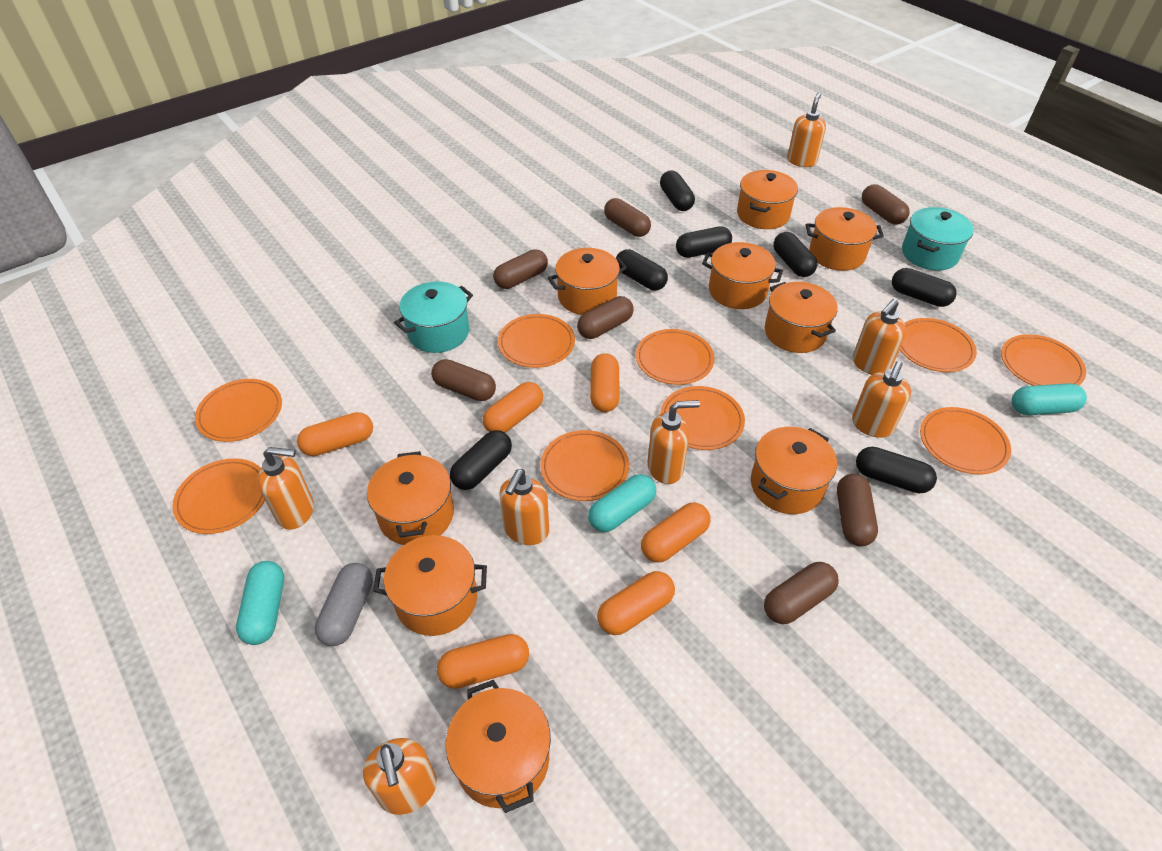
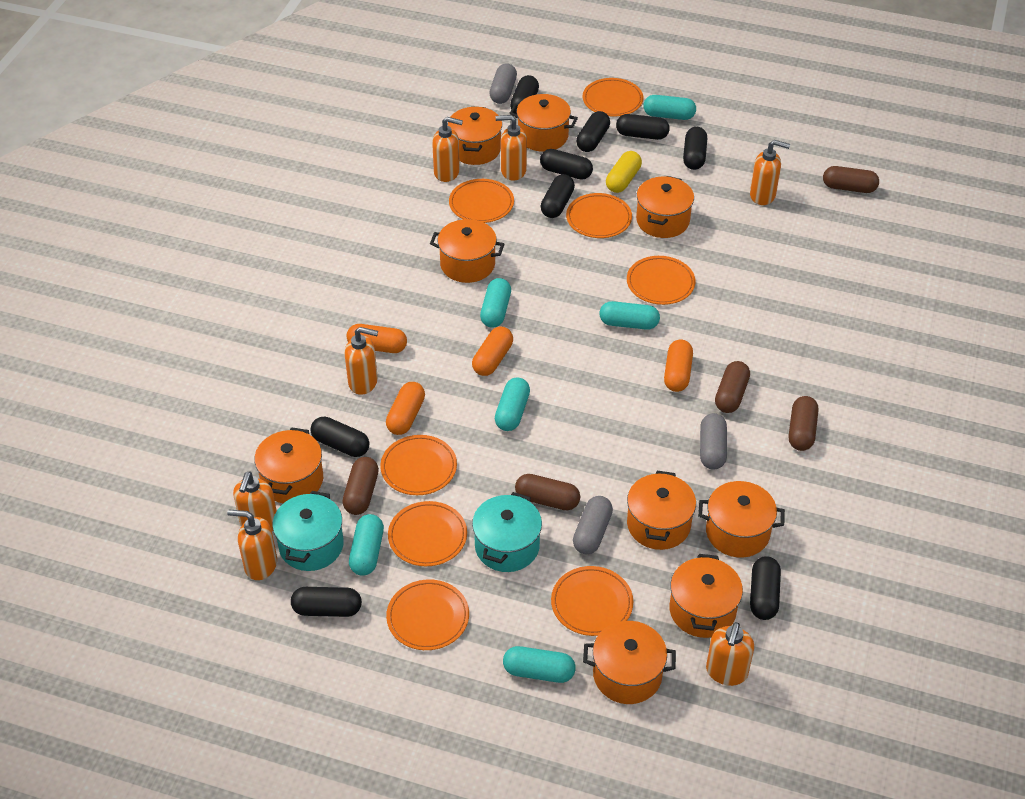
black capsule: [450,430,512,490] [616,249,668,290] [660,171,695,211] [676,226,732,258] [773,232,817,277] [856,447,937,494] [892,268,957,307] = 7 -> [291,587,362,617] [310,417,369,457] [510,75,539,114] [540,149,593,180] [541,174,575,218] [576,111,610,152] [616,114,670,140] [683,127,707,170] [750,556,781,620] = 9
brown capsule: [431,359,496,401] [493,249,548,289] [577,296,633,339] [604,198,651,237] [764,562,839,624] [837,474,878,546] [862,184,910,225] = 7 -> [342,457,379,515] [515,474,580,510] [715,361,750,413] [789,396,818,451] [823,166,879,193] = 5
grey capsule: [315,563,373,646] = 1 -> [489,63,517,104] [573,496,613,554] [700,413,727,470] = 3
orange capsule: [297,412,373,456] [437,634,529,689] [483,382,543,433] [590,353,620,412] [597,571,675,635] [641,503,710,563] = 6 -> [347,324,407,353] [386,382,425,435] [472,327,513,376] [664,340,693,392] = 4
orange plate: [173,458,265,534] [195,379,282,442] [498,314,575,368] [540,430,629,501] [636,329,715,385] [660,386,745,450] [900,318,977,372] [920,407,1011,474] [1001,334,1086,386] = 9 -> [380,435,457,495] [386,579,469,650] [388,501,467,566] [449,179,514,223] [551,566,633,636] [566,193,632,238] [583,78,643,117] [627,256,695,305] = 8
turquoise capsule: [236,561,284,645] [588,474,656,532] [1012,383,1087,415] = 3 -> [349,514,384,576] [480,278,511,327] [495,378,530,431] [503,646,576,683] [600,301,660,330] [643,95,696,120] = 6
yellow capsule: none = 0 -> [606,151,642,193] = 1

